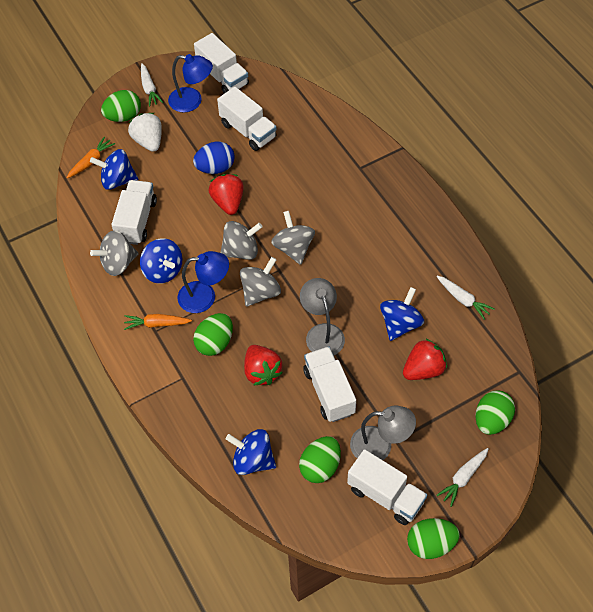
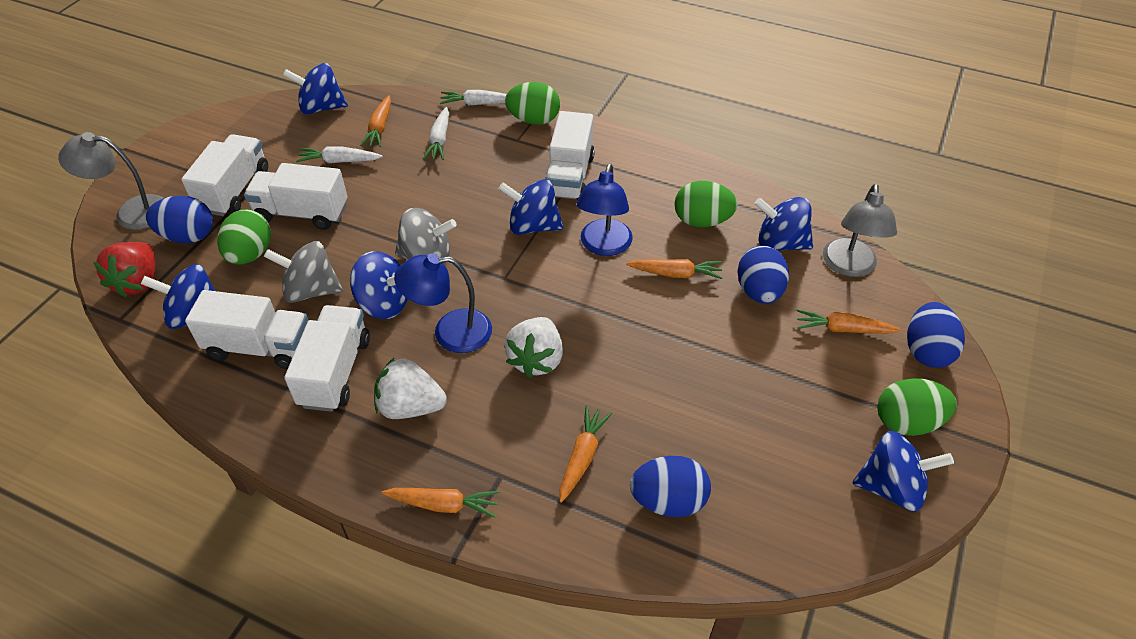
blue egg: [193,142,235,174] = 1 -> [146,196,213,243] [630,456,711,517] [737,246,789,304] [907,302,965,368] = 4
blue spinning top: [90,149,139,190] [140,238,182,284] [226,429,276,475] [380,287,424,341] = 4 -> [141,264,215,329] [283,63,348,114] [350,251,408,319] [498,179,563,235] [754,197,813,251] [853,431,954,512] = 6
green egg: [101,90,141,122] [193,313,233,356] [299,436,341,483] [407,518,460,559] [475,391,515,435] = 5 -> [217,209,271,265] [505,82,560,125] [674,181,738,227] [877,378,957,436] = 4
grey spinning top: [90,230,138,276] [220,221,263,260] [240,257,281,307] [271,211,315,265] = 4 -> [264,241,343,303] [395,208,457,265] = 2
orange carrot: [66,137,115,178] [124,314,192,330] = 2 -> [360,95,391,147] [382,488,500,518] [560,405,612,503] [626,259,723,279] [796,309,900,334] = 5
red strawberry: [208,174,244,215] [244,345,283,386] [403,338,447,380] = 3 -> [93,242,155,298] = 1
white strawberry: [128,113,162,152] = 1 -> [374,357,447,419] [505,317,563,378] = 2

